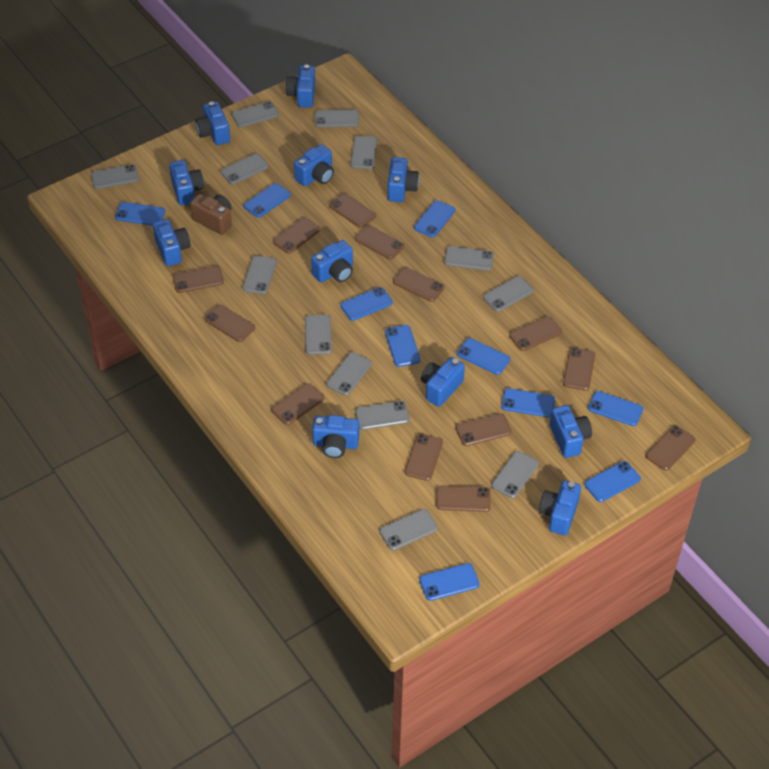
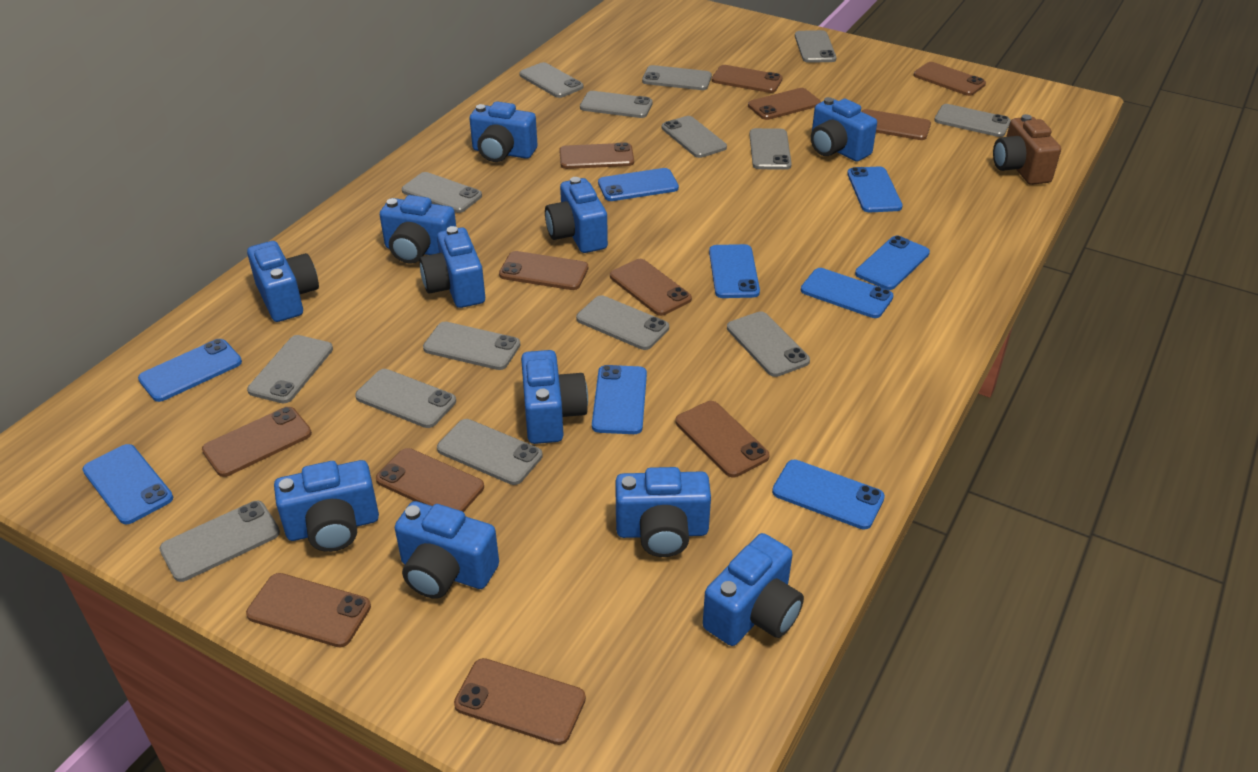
blue phone: [115,202,165,226] [244,183,291,218] [340,287,393,321] [385,325,420,367] [414,200,455,237] [419,563,479,601] [457,338,510,375] [501,388,555,417] [585,461,641,502] [588,391,643,426] = 10 -> [82,444,173,524] [138,339,242,402] [592,365,647,434] [598,168,679,201] [709,244,760,298] [772,460,885,530] [801,268,894,318] [847,166,903,212] [855,236,930,290] = 9
brown phone: [173,265,224,293] [204,305,255,342] [271,383,325,425] [273,217,320,254] [329,193,376,228] [355,225,404,260] [393,267,444,302] [405,434,443,481] [436,485,491,512] [456,413,512,446] [509,316,562,351] [563,348,595,391] [646,426,695,471] = 13 -> [202,407,312,477] [246,573,371,647] [376,448,484,512] [454,658,586,745] [499,251,588,290] [559,142,634,169] [610,259,692,316] [675,401,770,477] [712,65,782,93] [748,88,821,120] [861,109,931,140] [914,62,986,96] = 12
grey phone: [91,164,139,189] [220,153,269,185] [232,101,279,128] [242,255,277,294] [305,315,332,355] [315,110,359,127] [326,352,372,396] [351,136,377,169] [355,401,410,430] [379,509,438,550] [444,246,494,271] [483,276,533,312] [491,451,539,498] = 13 -> [159,501,280,582] [247,335,333,403] [355,369,456,428] [402,172,482,213] [423,322,520,370] [437,419,543,485] [519,62,584,98] [576,295,669,350] [580,91,653,118] [642,65,712,90] [662,116,727,158] [727,311,810,377] [749,128,792,170] [795,30,836,63] [934,104,1011,137] = 15

